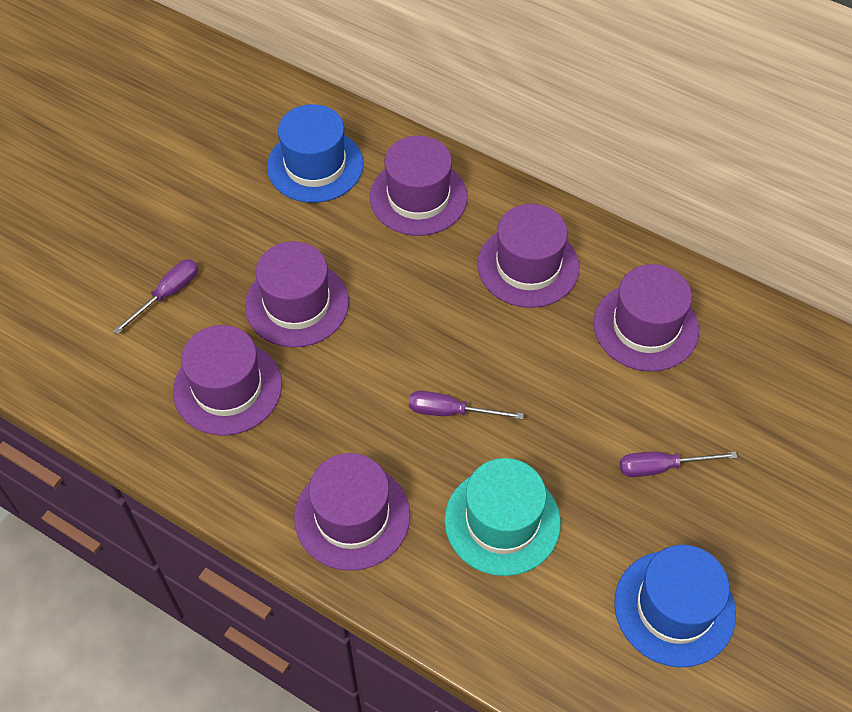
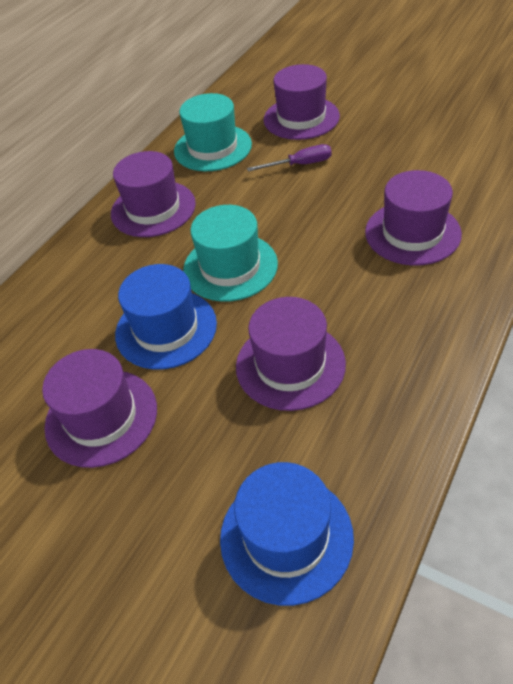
purple hat: [173,325,282,436] [245,241,349,347] [294,453,410,571] [370,136,468,236] [478,204,579,308] [593,264,699,371] = 6 -> [42,349,157,468] [111,151,196,237] [236,297,346,411] [264,64,340,140] [365,170,462,266] = 5
purple screwdriver: [113,259,198,335] [409,391,524,420] [620,452,738,477] = 3 -> [247,144,332,172] = 1
turquoise hat: [445,458,561,576] = 1 -> [174,93,252,171] [183,205,278,302] = 2

